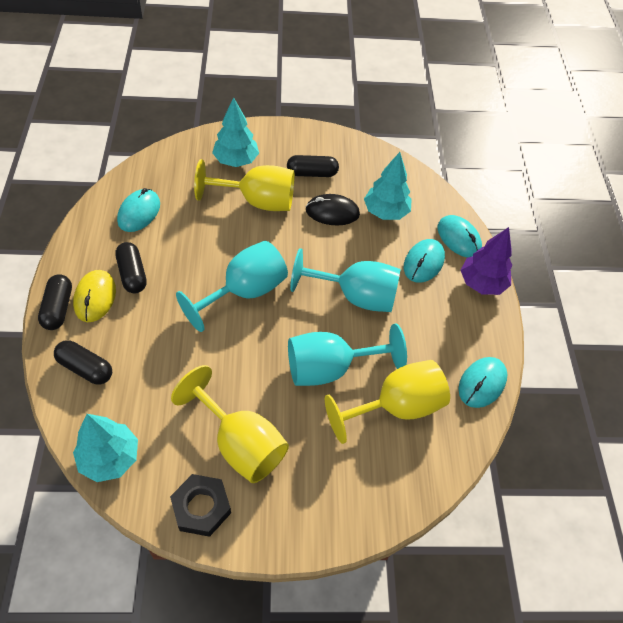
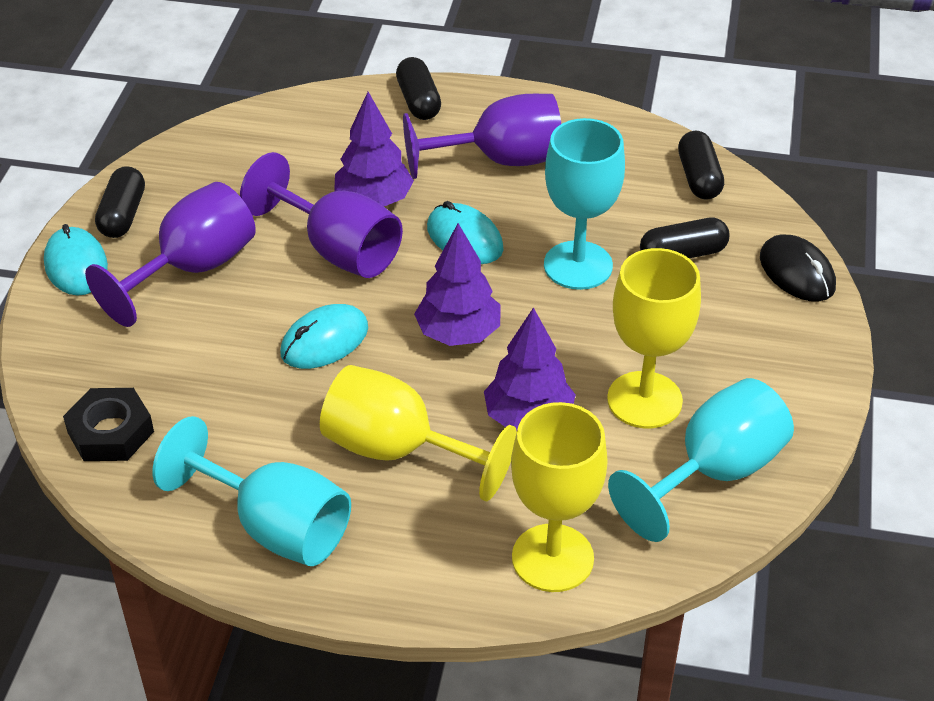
purple goblet: none = 0 -> [85,182,256,327] [240,152,403,278] [403,94,561,179] = 3
purple tree: [461,227,513,295] = 1 -> [334,92,414,206] [414,223,500,346] [484,307,576,430] = 3
turquoise mouse: [117,188,160,232] [404,239,445,283] [437,215,482,258] [458,357,507,408] = 4 -> [44,224,108,296] [280,304,368,369] [427,201,504,264] = 3
turquoise tree: [73,414,138,482] [212,97,259,167] [364,152,411,220] = 3 -> none = 0
yellow mouse: [73,270,116,322] = 1 -> none = 0

